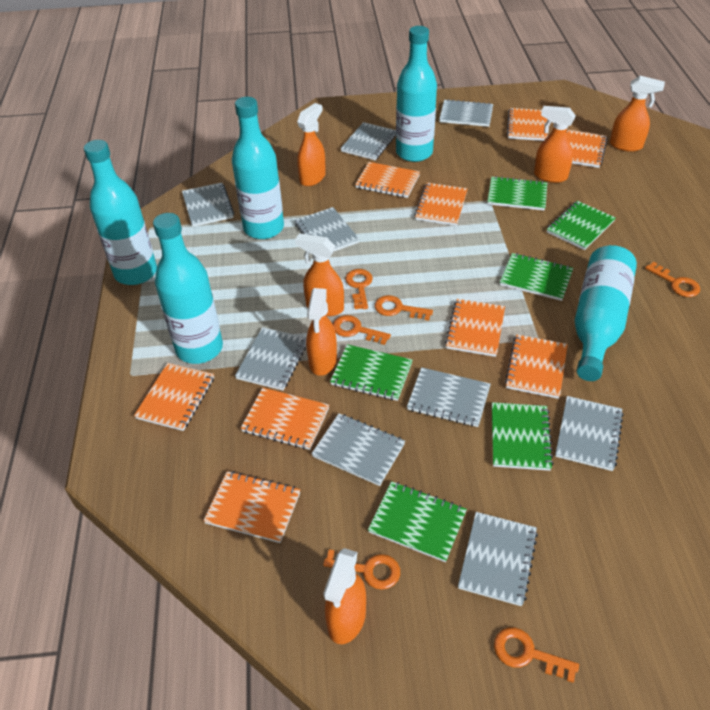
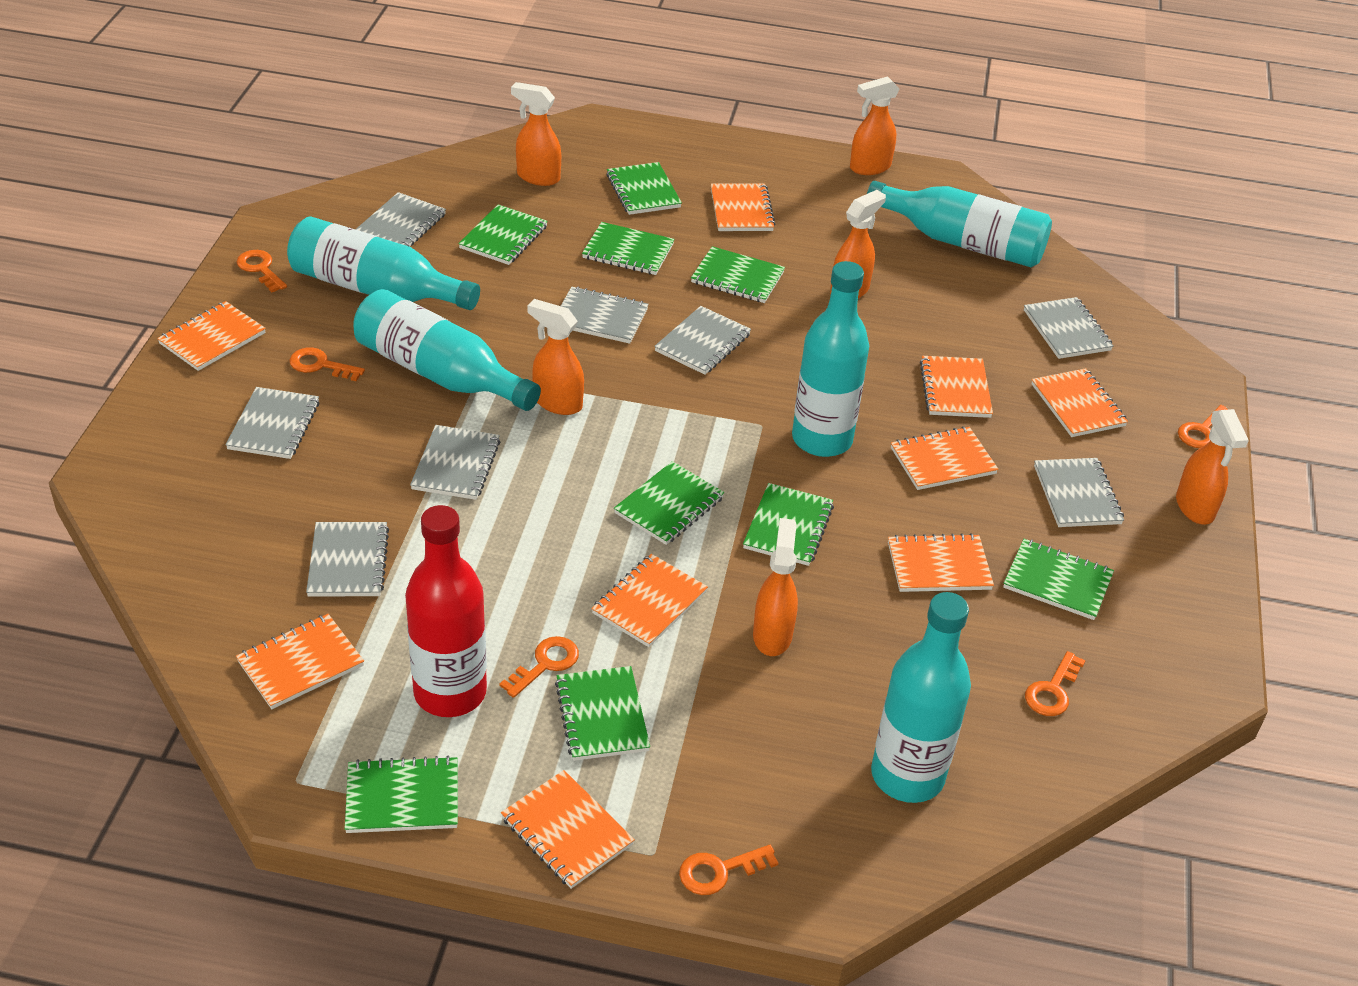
green notebook: [330,344,413,401] [368,481,467,562] [487,176,547,211] [492,402,554,471] [500,253,573,301] [547,201,616,250] = 6 -> [345,756,458,833] [458,204,548,265] [555,666,650,761] [582,222,675,275] [606,162,682,215] [614,461,725,545] [691,246,785,303] [743,483,834,566] [1003,539,1114,620] = 9
grey notebook: [182,183,234,227] [235,327,307,390] [295,207,360,252] [311,413,405,486] [340,122,396,160] [407,367,491,427] [439,99,493,127] [458,512,538,606] [555,396,624,471] = 9 -> [225,387,320,459] [306,522,389,597] [355,192,446,247] [410,425,500,500] [561,287,649,344] [654,306,751,375] [1024,297,1113,359] [1034,458,1124,527] = 8
red bottle: none = 0 -> [405,505,487,717] = 1

